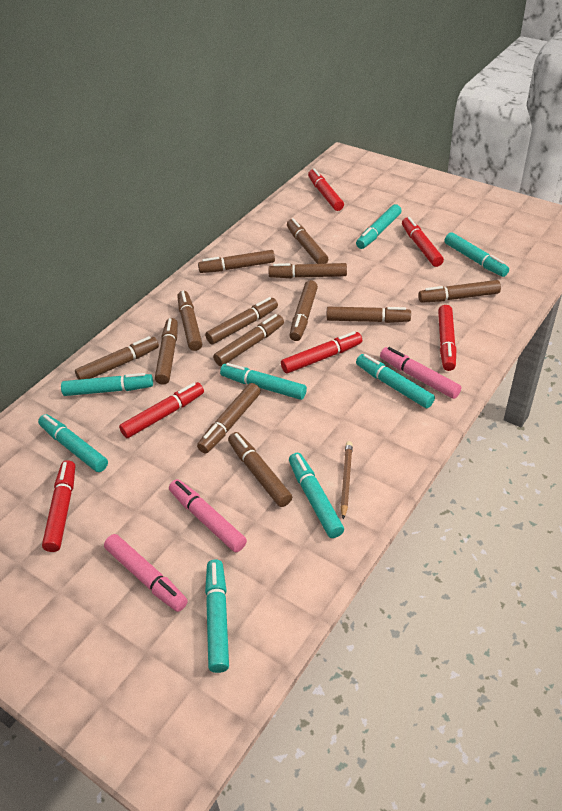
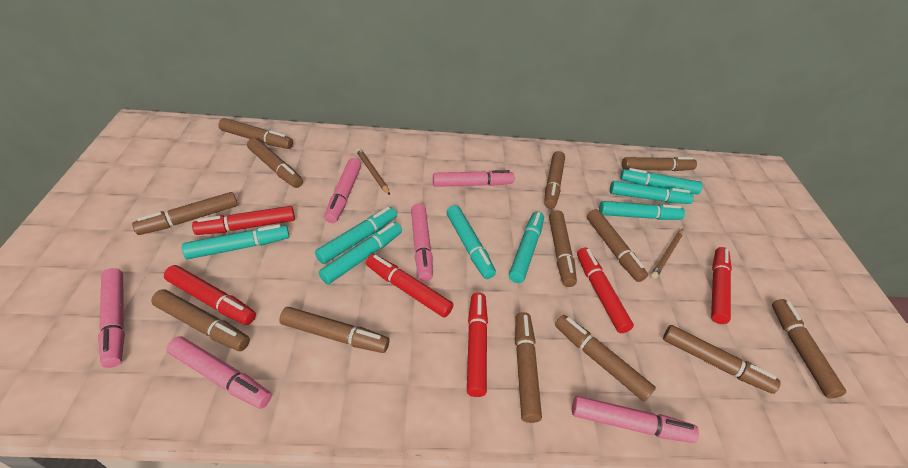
brown pencil: [341,441,353,519] = 1 -> [356,148,390,195] [651,229,683,279] = 2
pink marker: [104,534,188,612] [169,479,247,552] [380,347,462,399] = 3 -> [98,268,125,368] [166,336,272,409] [325,158,361,223] [411,204,433,282] [433,170,514,187] [572,396,699,443] = 6

